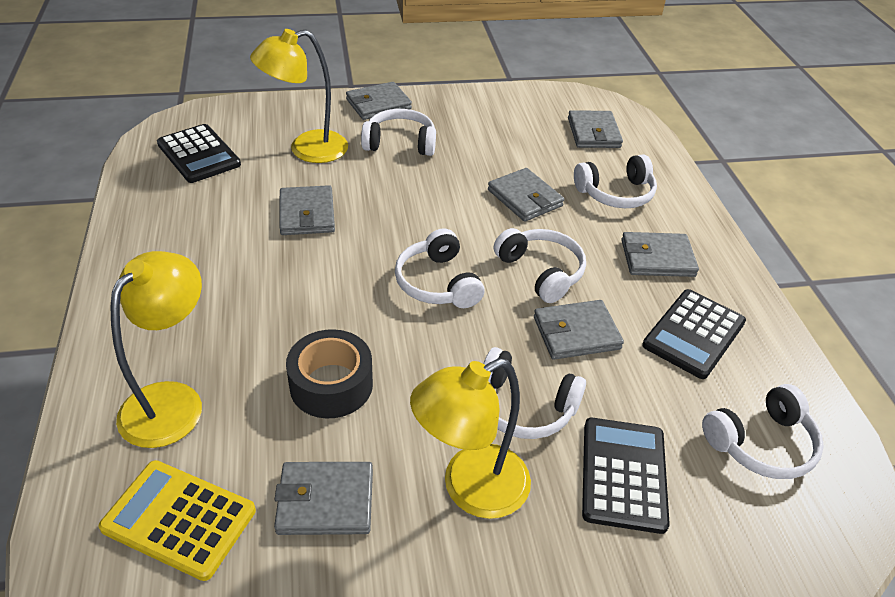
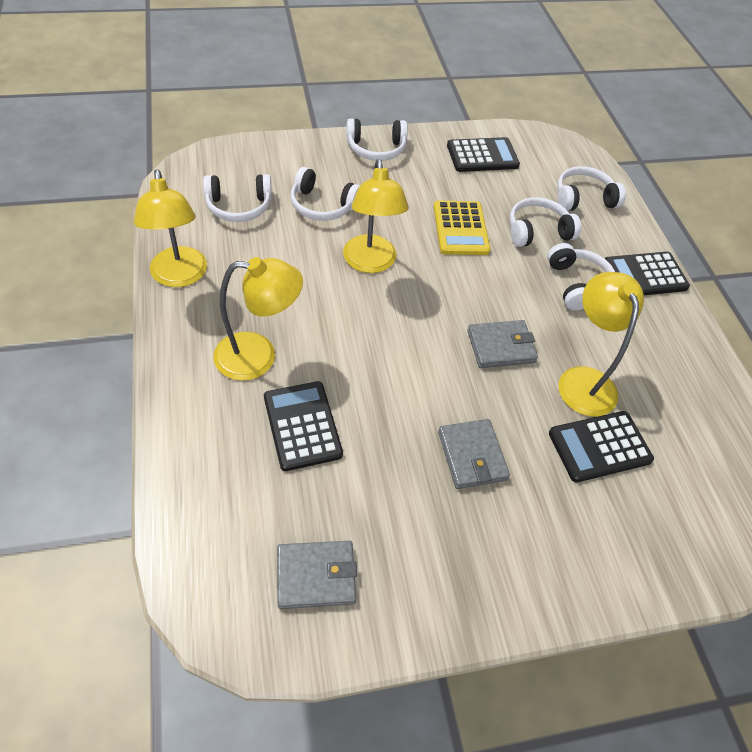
black calculator: [157,124,241,183] [582,418,670,534] [642,289,746,379] = 3 -> [264,381,343,471] [447,137,520,172] [549,411,654,482] [605,252,690,295] = 4
black tape: [286,329,373,418] = 1 -> none = 0
grey wallet: [274,462,373,535] [279,185,335,235] [346,82,412,120] [488,168,564,222] [534,300,624,360] [568,110,623,148] [621,232,699,277] = 7 -> [277,541,357,609] [438,419,510,489] [467,320,538,368] = 3
yellow lamp: [110,251,202,448] [250,29,348,163] [410,358,531,519] = 3 -> [134,169,207,287] [213,257,303,381] [343,159,409,273] [558,272,644,417] = 4

